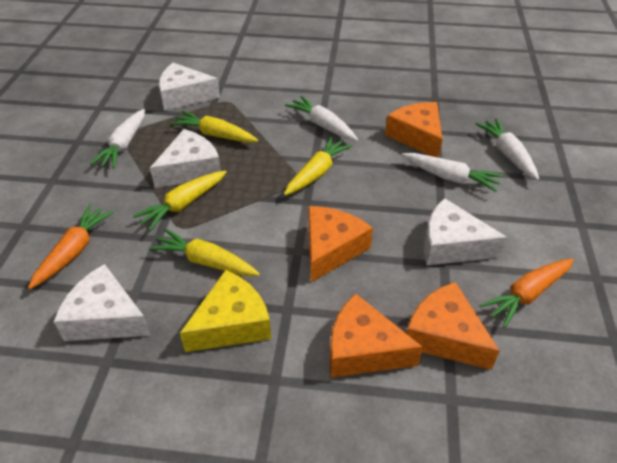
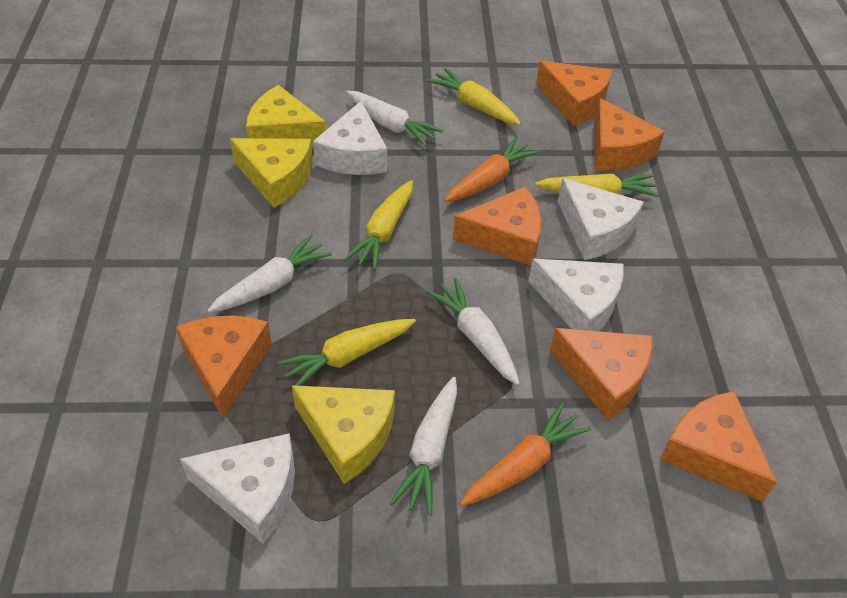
orange cheese: [308,206,373,282] [330,294,423,378] [385,102,442,158] [406,282,500,370] = 4 -> [176,315,272,418] [453,187,541,266] [536,61,612,126] [550,328,652,420] [594,98,665,171] [660,391,777,502] = 6
yellow cheese: [180,270,271,352] = 1 -> [230,138,313,208] [246,85,326,146] [292,385,395,484] = 3

